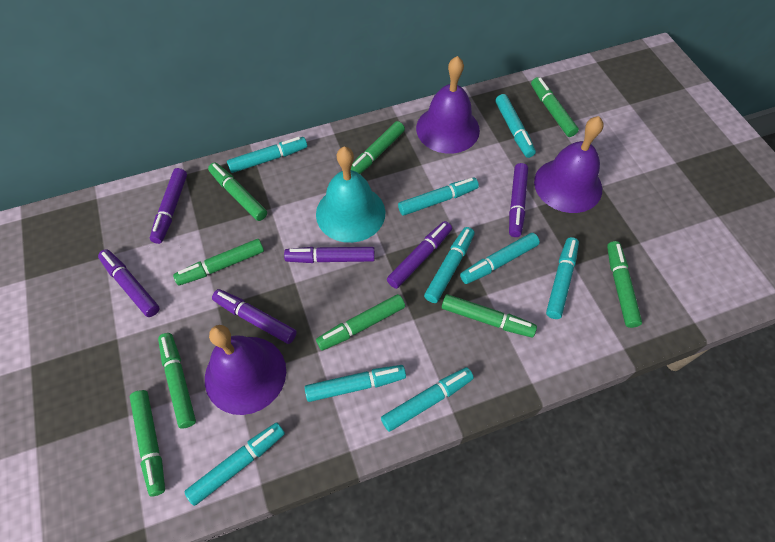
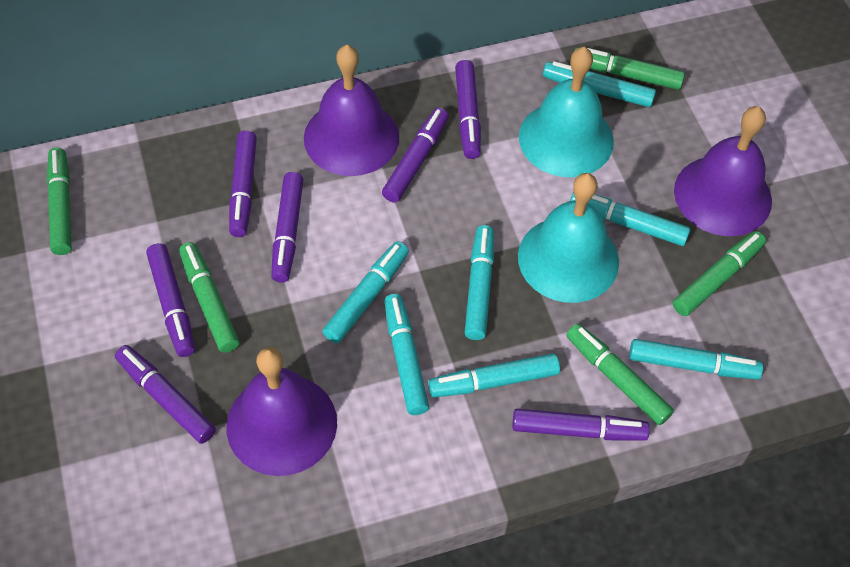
green marker: [130,390,165,497] [158,333,196,428] [173,239,264,286] [208,162,267,221] [316,294,405,350] [351,121,405,174] [442,294,537,337] [531,77,579,137] [607,241,642,328] = 9 -> [47,148,72,255] [179,242,239,353] [566,323,674,425] [574,48,685,90] [673,231,766,316] = 5
purple marker: [98,249,160,317] [150,168,187,244] [212,289,297,344] [284,247,375,263] [387,221,452,289] [509,163,528,237] = 6 -> [115,345,216,444] [146,243,195,357] [229,130,257,237] [271,172,303,282] [382,108,449,203] [455,60,481,159] [513,409,650,441] = 7
turquoise bell: [316,147,386,243] = 1 -> [518,173,619,303] [519,47,614,177] = 2
turquoise marker: [184,422,285,506] [227,137,307,173] [305,365,406,402] [381,367,474,432] [398,178,479,216] [424,227,475,303] [460,233,540,284] [496,94,536,158] [546,237,579,319] = 9 -> [322,241,409,344] [384,294,429,415] [428,353,560,398] [464,225,494,340] [543,61,656,107] [570,192,691,246] [629,339,763,380] = 7

